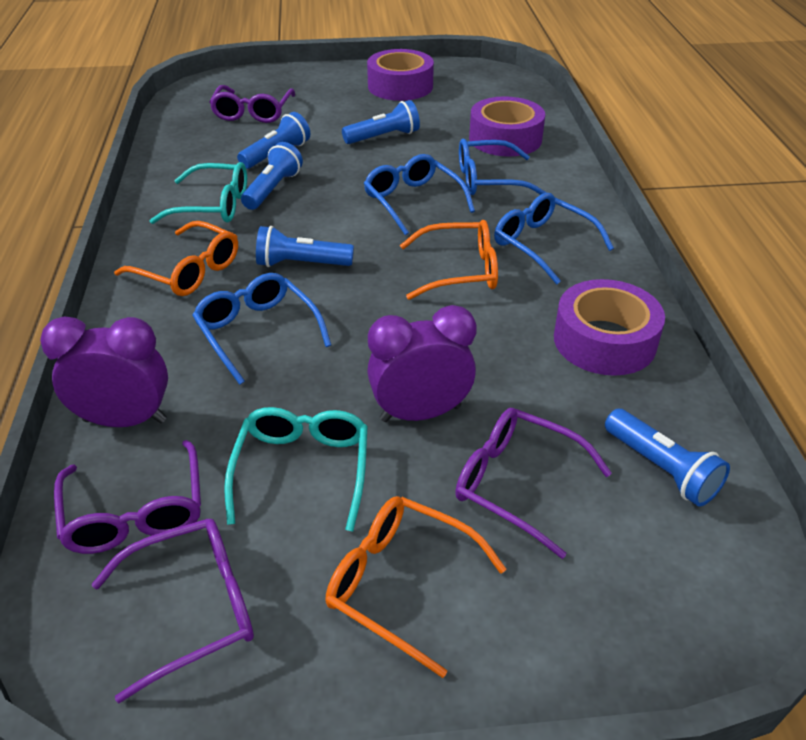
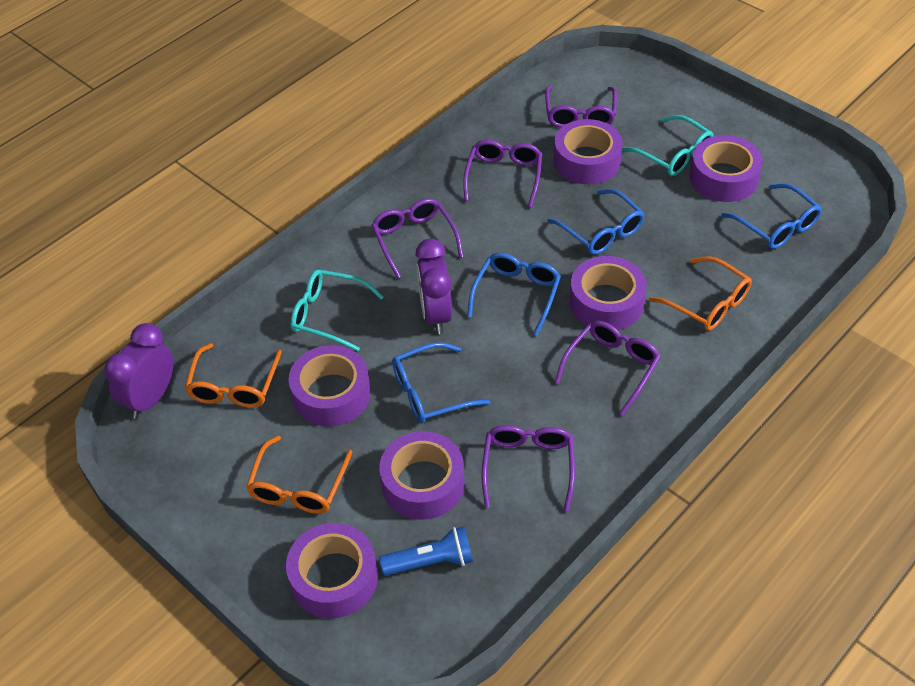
blue flashlight: [237,112,310,169] [241,142,303,210] [256,226,354,267] [342,100,420,144] [605,409,730,507] = 5 -> [379,526,473,576] = 1
purple glasses: [54,440,201,554] [91,519,254,703] [209,85,295,123] [455,408,612,559] = 4 -> [371,198,463,279] [463,140,542,208] [482,425,575,511] [545,86,617,128] [555,321,661,416] = 5
purple tape: [367,49,434,101] [469,96,545,157] [554,279,665,376] = 3 -> [286,523,378,619] [289,345,371,427] [379,431,464,520] [554,119,623,184] [570,256,647,330] [689,135,763,202] = 6

